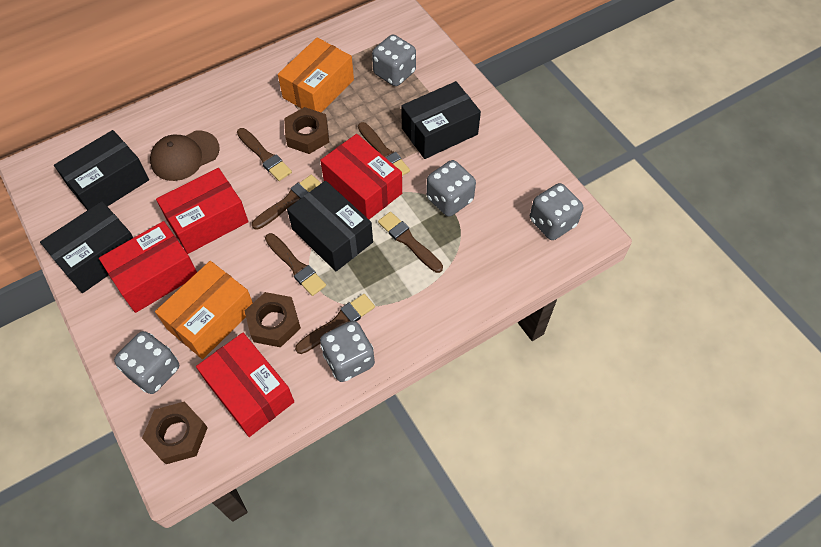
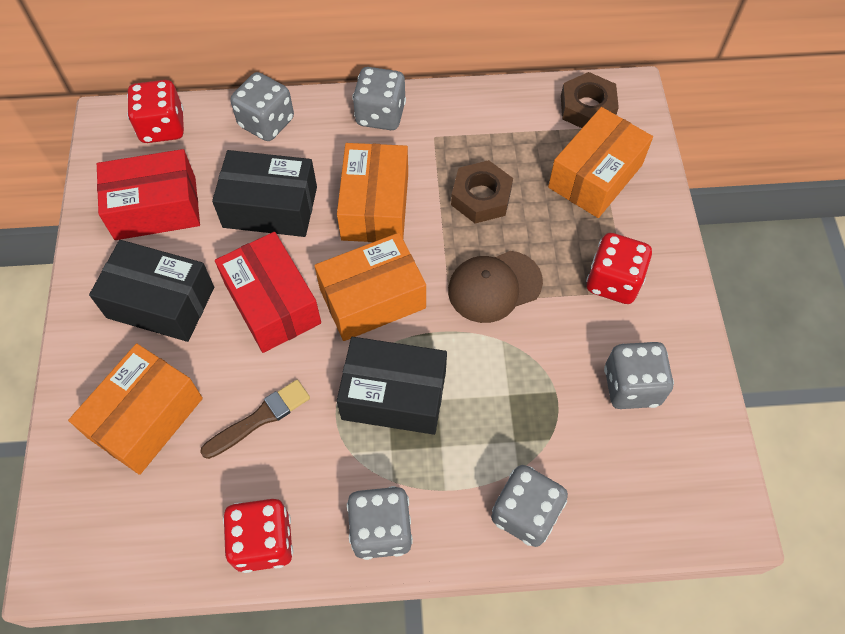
black box: [40,201,134,293] [54,130,149,210] [287,181,373,271] [401,81,481,159] = 4 -> [89,240,214,342] [212,150,317,237] [337,337,447,435] = 3
brown brush: [237,128,292,181] [252,175,321,230] [265,233,326,296] [295,294,375,354] [358,122,410,176] [378,212,443,273] = 6 -> [200,380,310,459] = 1
brown nut: [142,401,208,464] [245,292,301,347] [284,107,329,154] = 3 -> [451,160,513,223] [561,72,619,128] = 2
orange box: [155,261,253,359] [278,38,354,113] = 2 -> [68,343,203,475] [314,233,426,341] [337,143,408,242] [548,107,653,218] = 4
red box: [99,221,197,313] [156,168,248,254] [196,333,294,437] [320,134,402,219] = 4 -> [97,149,200,240] [215,232,321,353] = 2
red dice: none = 0 -> [127,80,184,143] [223,499,293,573] [586,233,652,304] = 3

